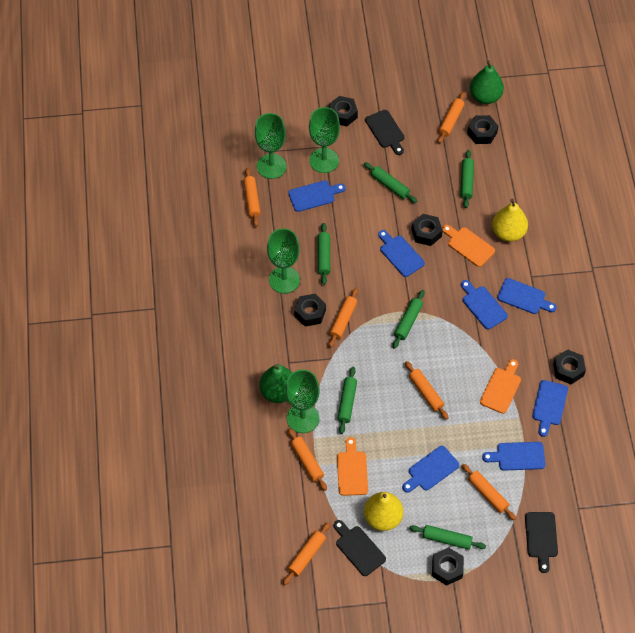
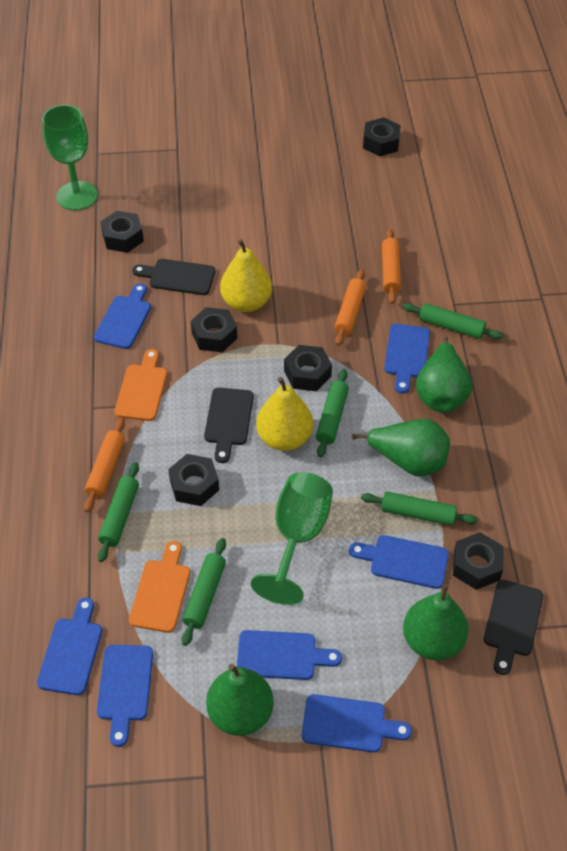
green goblet: [255,113,287,179] [267,228,300,293] [285,370,320,433] [309,107,340,173] = 4 -> [42,105,98,210] [251,472,333,605] = 2
green pear: [259,364,292,403] [470,60,504,104] = 2 -> [206,664,274,736] [352,419,450,477] [403,584,469,661] [416,337,472,412] = 4
green rolling pin: [318,223,330,285] [337,367,357,434] [364,162,417,203] [392,290,425,349] [409,525,486,550] [460,150,474,208] = 6 -> [98,462,139,562] [182,538,226,646] [316,369,349,457] [361,491,478,526] [403,303,503,339] = 5
orange cutting board: [337,437,368,496] [442,225,495,267] [480,359,521,414] = 3 -> [114,349,167,421] [129,541,190,633] = 2
orange rolling pin: [243,168,261,227] [283,522,330,585] [288,428,327,491] [328,288,358,348] [405,361,448,420] [438,92,465,143] [462,464,516,520] = 7 -> [84,418,125,512] [335,269,366,346] [382,229,401,304] = 3

